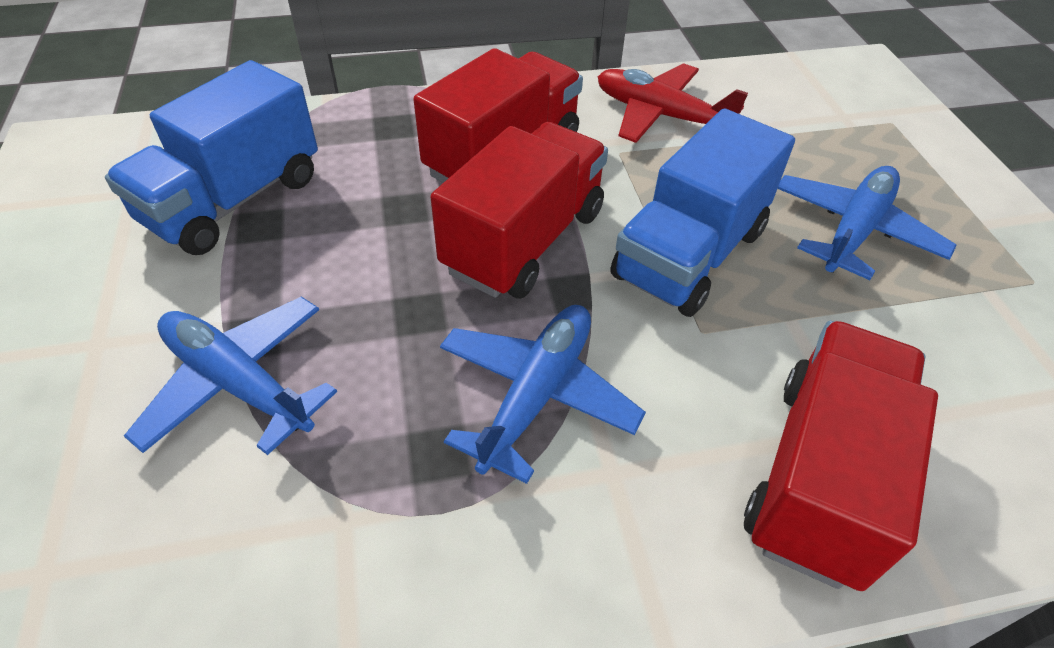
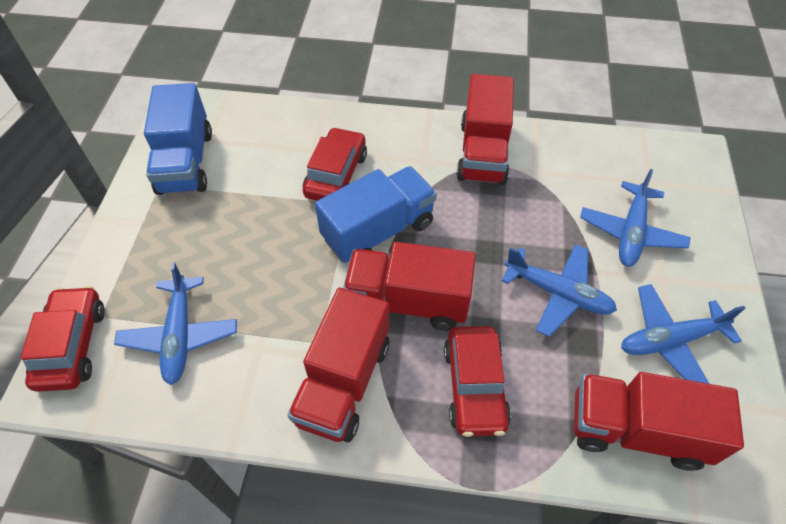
blue plane: [124,297,337,455] [440,305,646,484] [778,166,957,280] = 3 -> [114,262,237,385] [501,244,617,337] [580,169,691,267] [621,284,745,384] = 4
red car: none = 0 -> [20,286,105,392] [303,127,367,201] [444,326,511,437] = 3
red plane: [598,63,748,143] = 1 -> none = 0
red truck: [413,48,583,183] [431,122,608,299] [744,321,938,591] = 3 -> [288,288,389,442] [343,242,476,331] [456,74,514,185] [574,372,744,471] = 4

